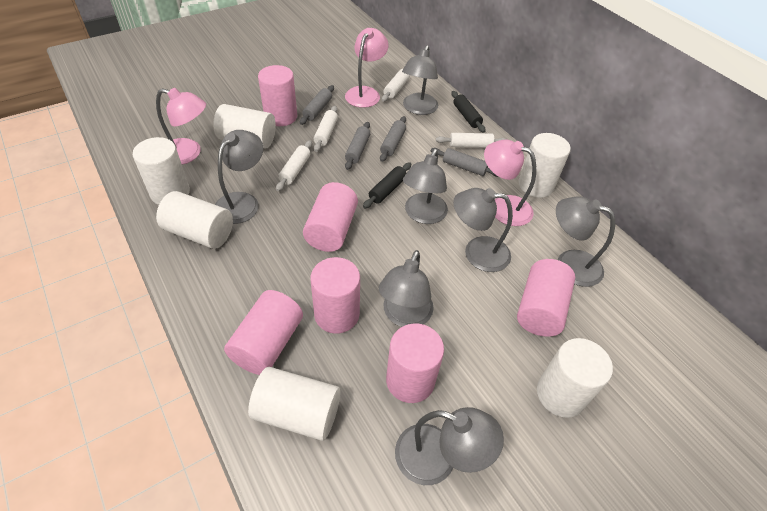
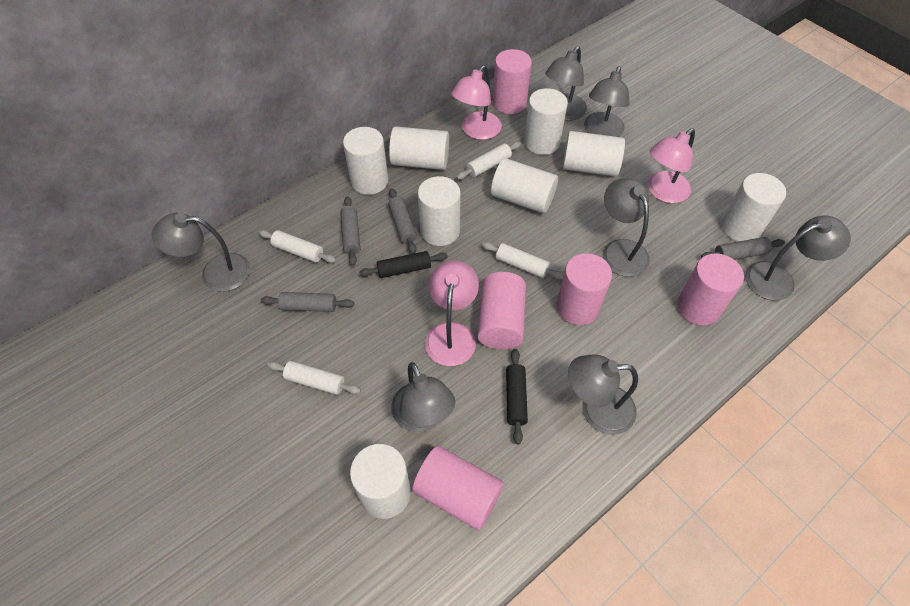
pink cylinder: [224,290,303,375] [258,65,297,126] [303,182,358,252] [310,257,360,334] [386,323,444,403] [517,259,575,337] = 6 -> [412,446,504,530] [477,272,526,349] [493,49,532,114] [556,253,612,325] [677,253,744,325] = 5
white cylinder: [133,137,190,205] [156,191,233,249] [213,104,276,148] [248,367,341,441] [518,133,571,198] [537,338,613,418] = 6 -> [343,127,388,195] [350,444,411,519] [389,127,449,170] [418,176,461,246] [491,158,558,213] [524,88,568,155] [563,131,625,176] [721,173,786,241] = 8

